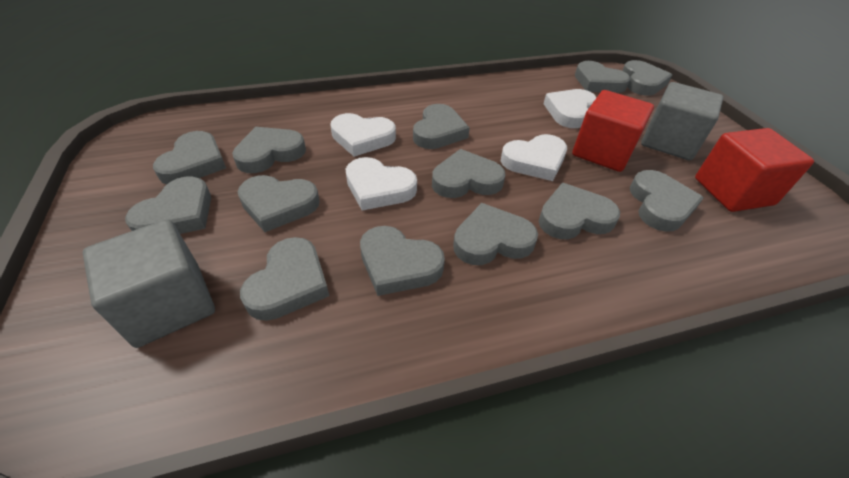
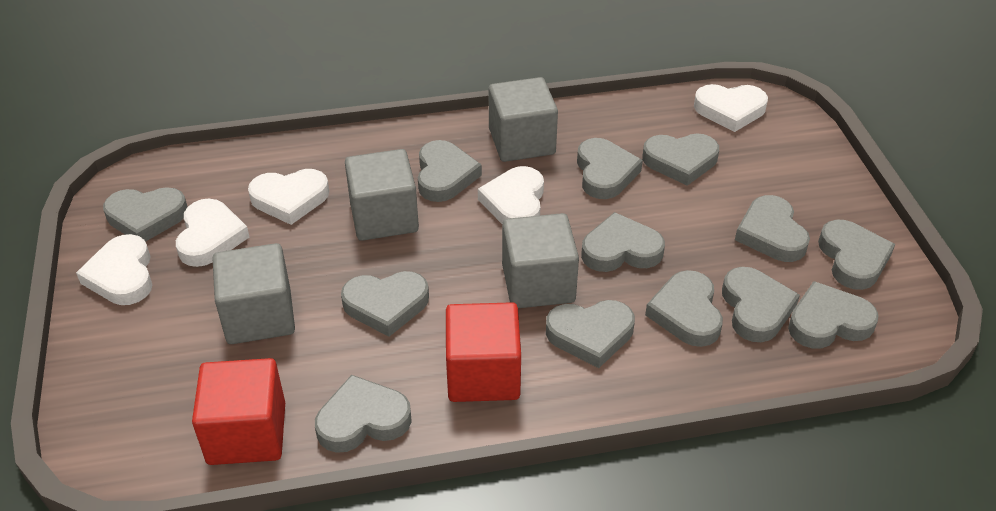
grey cube: [82,219,215,348] [641,82,723,160] = 2 -> [212,243,295,344] [345,149,419,241] [489,77,558,162] [502,213,579,308] = 4
white heart: [330,113,396,157] [346,157,417,211] [501,134,567,181] [543,89,597,128] = 4 -> [76,234,152,305] [176,198,249,267] [248,169,329,225] [478,166,544,224] [694,84,768,132] = 5

